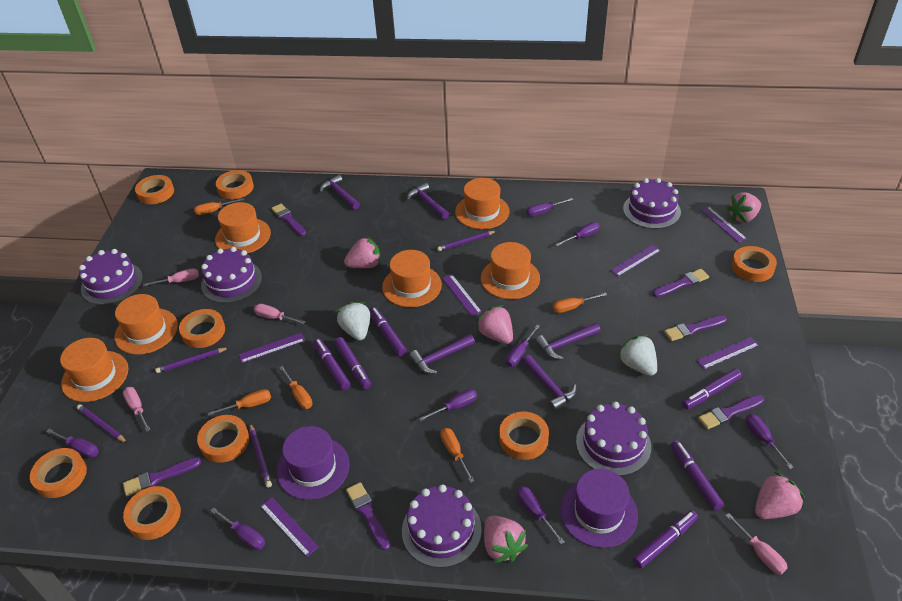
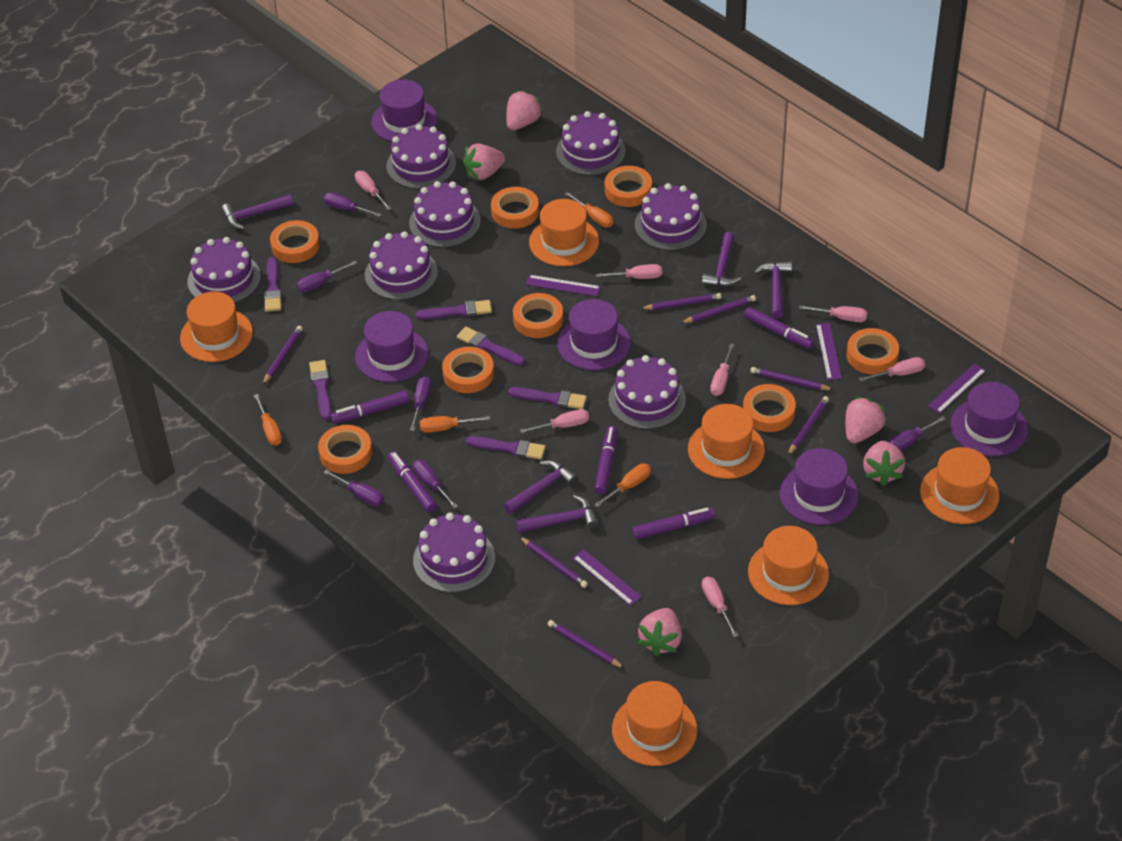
orange screwdriver: [194,198,244,215] [208,389,271,416] [279,366,312,409] [440,428,474,483] [553,293,607,313] = 5 -> [254,394,282,445] [420,416,490,433] [565,192,613,227] [594,464,651,507] = 4
pink screwdriver: [123,387,151,432] [143,268,199,287] [254,304,306,324] [725,513,788,575] = 4 -> [355,171,392,210] [520,409,589,433] [596,264,662,279] [702,577,738,637] [710,344,734,396] [799,305,867,322] [859,357,925,382] = 7
purple cake: [79,249,143,305] [201,247,262,303] [402,484,482,568] [576,402,651,476] [623,178,681,229] = 5 -> [188,237,261,303] [365,231,438,300] [387,124,456,189] [409,181,481,247] [413,513,495,593] [556,111,626,175] [608,355,686,429] [635,183,707,250] = 8
purple hat: [277,426,350,500] [560,469,638,548] = 2 -> [355,311,428,382] [371,80,438,142] [557,299,631,370] [780,448,859,525] [950,382,1028,456] = 5
purple marker: [313,339,350,390] [334,337,371,389] [369,307,407,356] [633,510,698,569] [670,440,724,510] [682,368,742,409] = 6 -> [330,391,410,424] [388,451,437,512] [594,426,617,494] [632,508,715,539] [744,307,814,349] = 5
purple pencil: [77,404,127,443] [155,347,229,373] [250,423,272,488] [437,231,496,251] = 4 -> [263,326,303,385] [520,537,588,588] [547,620,625,669] [640,293,721,310] [681,295,756,323] [750,367,833,390] [788,396,829,455] = 7
purple ruler: [239,333,305,363] [260,497,319,557] [442,274,482,317] [610,245,661,277] [696,337,759,369] [700,206,747,243] = 6 -> [526,275,601,296] [573,549,641,606] [816,323,842,380] [928,363,986,414] = 4
purple screwdriver: [46,429,99,458] [210,507,265,550] [419,389,477,421] [506,325,540,367] [517,486,565,544] [526,198,573,217] [555,222,600,246] [745,414,794,469] = 8 -> [297,261,357,292] [323,193,382,217] [323,470,384,506] [410,376,431,431] [413,460,458,509] [888,416,946,451] = 6
white strawberry: [336,302,370,341] [618,334,657,376] = 2 -> none = 0

